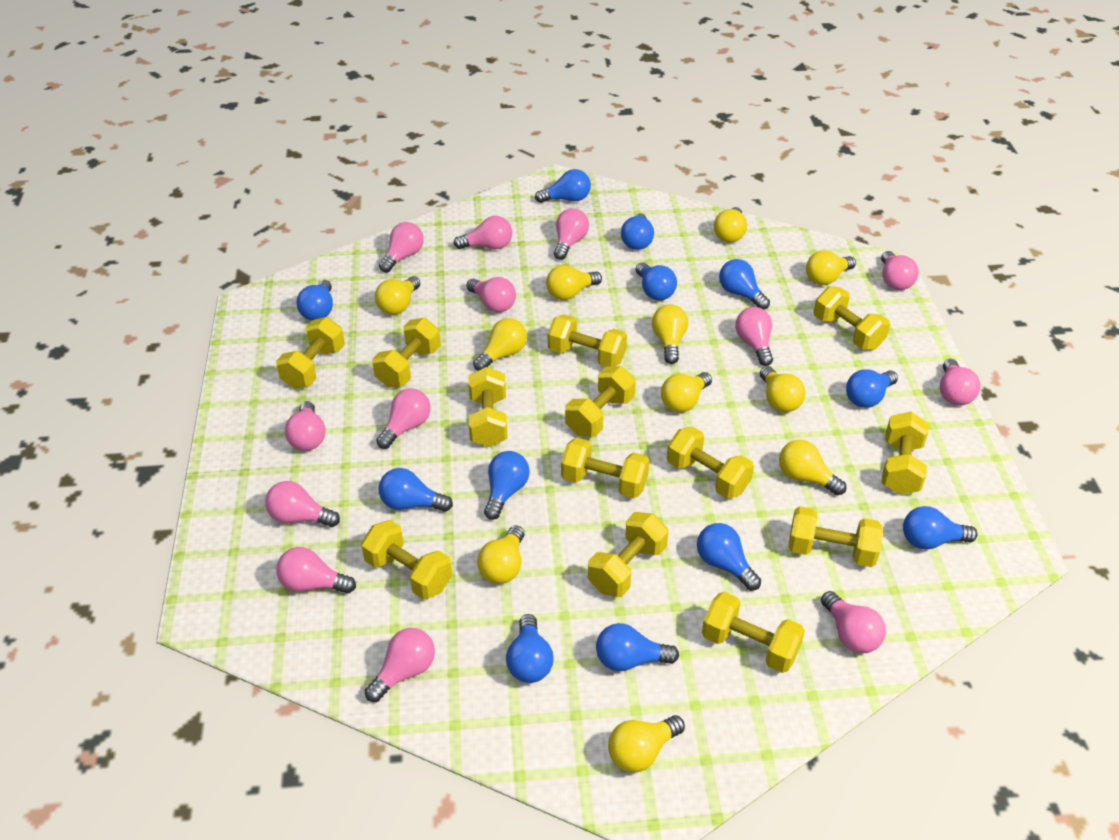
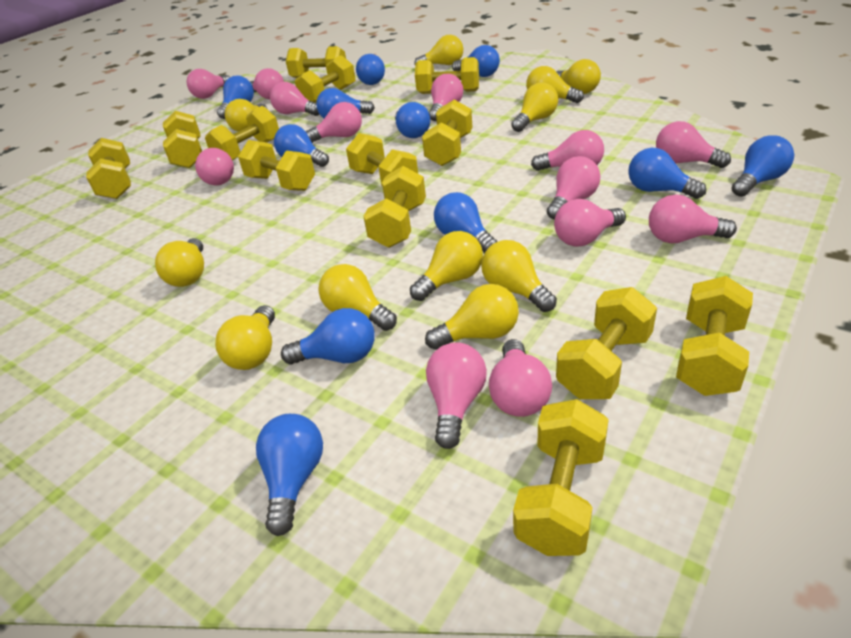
blue light bulb: [296,280,333,321] [378,468,453,512] [484,451,529,520] [506,614,553,683] [535,169,591,203] [596,623,679,671] [621,213,654,250] [635,262,677,300] [697,523,761,590] [719,259,770,310] [846,369,898,408] [903,506,977,550] = 12 -> [217,76,254,119] [256,414,323,536] [274,124,329,167] [281,308,375,365] [316,88,375,118] [356,54,385,85] [395,102,430,138] [434,192,497,253] [452,45,500,77] [628,148,706,199] [732,135,794,197] = 11

